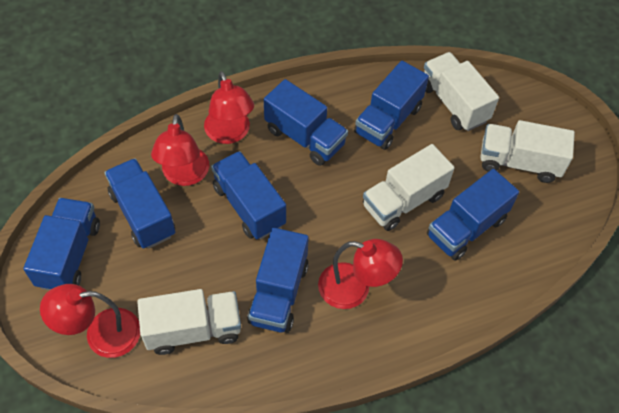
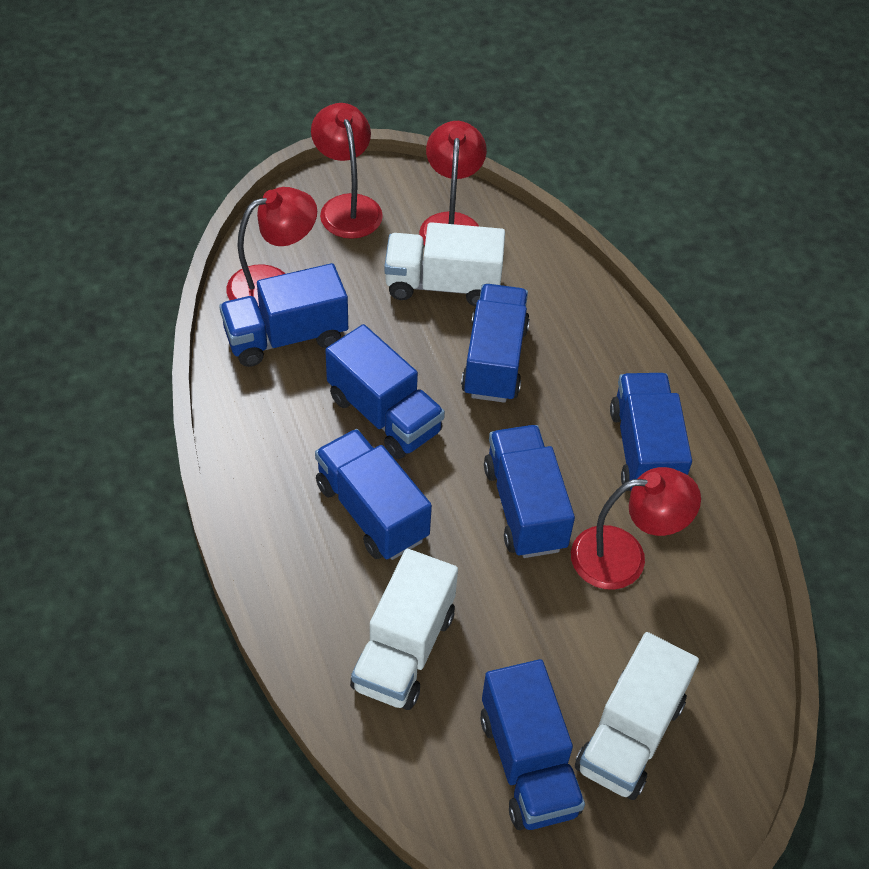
white truck: [137,289,241,355] [363,144,455,231] [424,52,499,131] [480,120,575,183] = 4 -> [350,549,458,710] [384,222,505,307] [575,632,699,800] = 3

